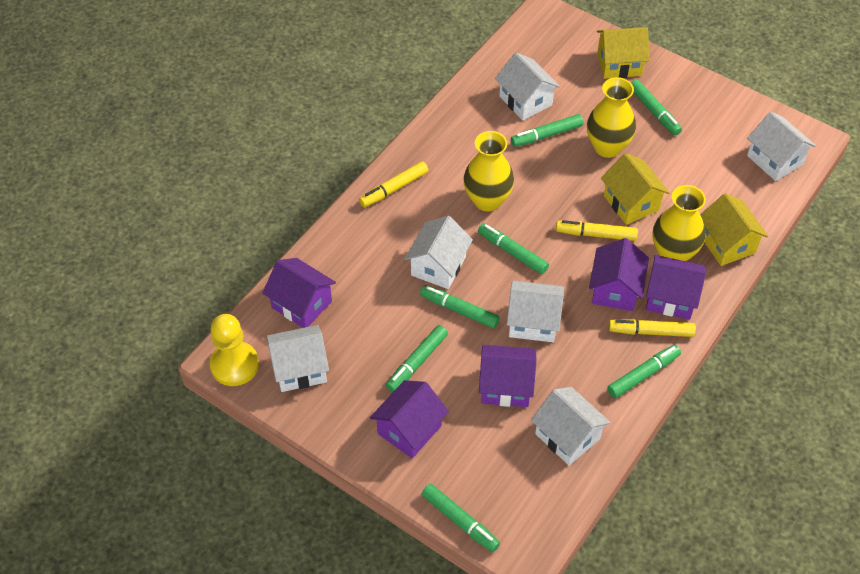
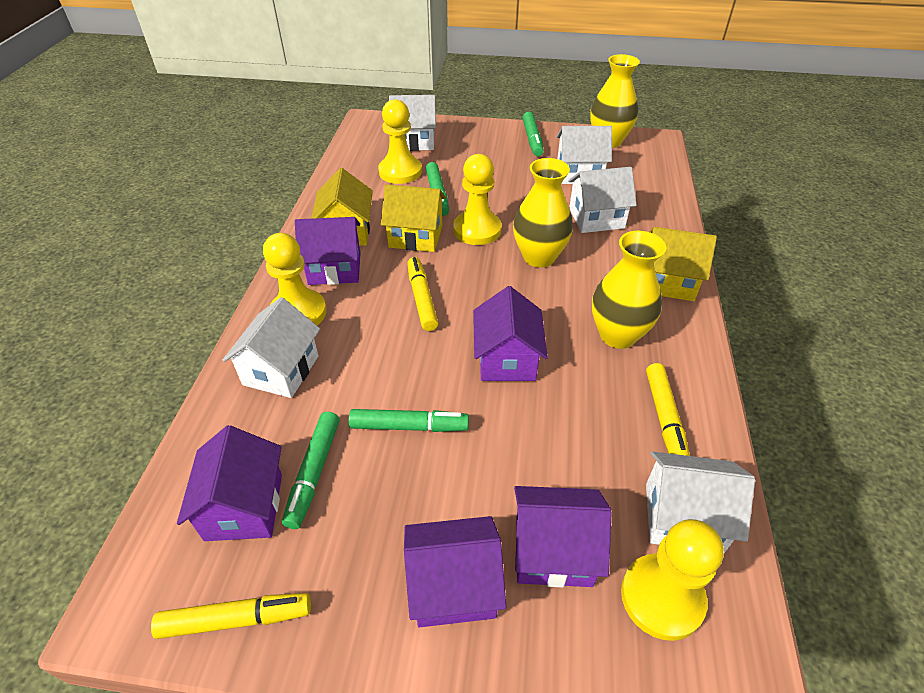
green marker: [386,325,448,392] [420,285,500,329] [422,484,500,552] [478,223,549,274] [511,114,583,147] [607,345,681,398] [631,80,682,136] = 7 -> [282,412,339,529] [349,409,469,432] [426,162,449,216] [522,112,544,156] = 4
white house: [266,325,329,392] [404,216,473,289] [495,53,560,120] [507,281,564,342] [531,387,611,465] [747,112,816,181] = 6 -> [222,297,320,398] [389,95,436,151] [557,126,612,184] [568,167,637,233] [646,451,755,553] = 5
yellow pawn: [210,314,259,386] = 1 -> [263,233,327,325] [378,99,422,184] [453,154,502,245] [621,519,724,641] = 4

